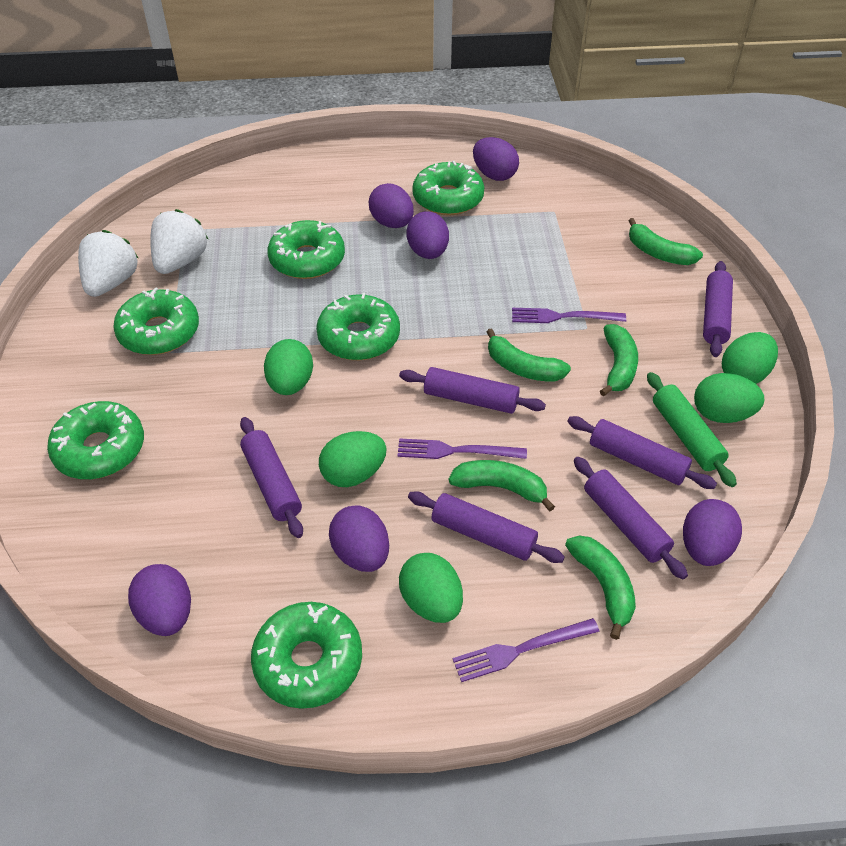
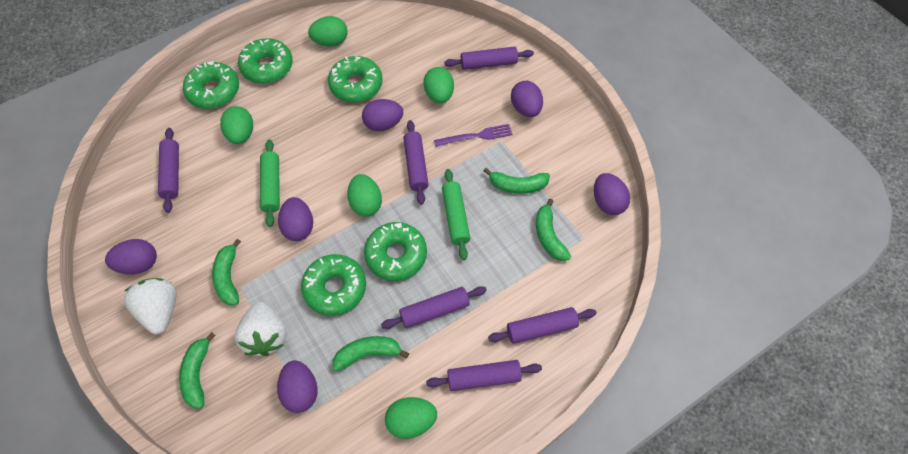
green donut: [47,401,144,479] [113,287,199,355] [251,602,362,709] [267,220,345,279] [316,293,400,360] [412,161,484,215] = 6 -> [183,61,239,109] [238,38,293,84] [301,254,366,316] [328,56,383,102] [364,222,427,281] = 5
green rolling pin: [647,372,737,487] = 1 -> [260,140,280,227] [442,169,470,260] = 2
purple fork: [398,438,527,459] [453,618,600,682] [512,308,626,323] = 3 -> [434,124,513,147] = 1

